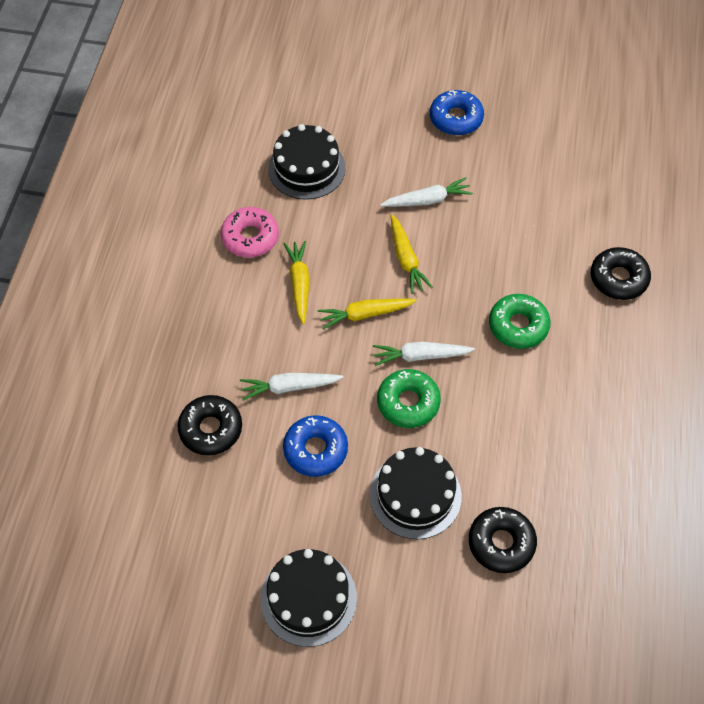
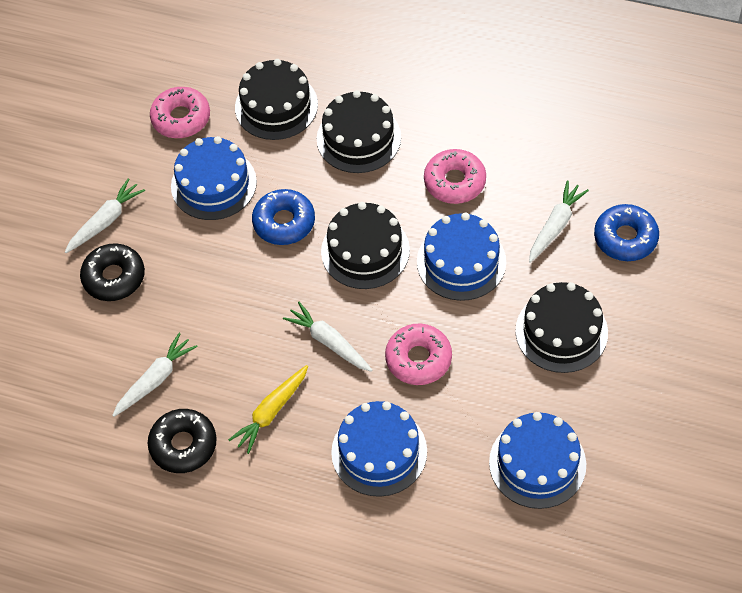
black cake: [261,549,357,647] [268,124,346,200] [370,447,462,539] = 3 -> [235,59,318,140] [317,90,401,173] [321,202,410,289] [515,282,608,373] = 4
black donut: [177,395,242,455] [469,507,537,573] [591,247,651,300] = 3 -> [80,243,145,301] [148,409,217,473] = 2
blue cake: none = 0 -> [171,136,257,220] [331,401,427,497] [417,213,506,301] [489,412,586,509] = 4
green donut: [377,369,441,428] [489,294,551,349] = 2 -> none = 0
pink donut: [221,207,279,258] = 1 -> [150,87,210,138] [385,324,452,385] [424,149,486,204] = 3
white carrot: [240,373,344,401] [373,342,475,366] [380,177,473,207] = 3 -> [65,178,145,253] [112,333,198,417] [283,302,372,372] [529,181,589,263] = 4
yellow carrot: [284,241,310,324] [318,299,417,330] [390,214,433,294] = 3 -> [228,365,308,454] = 1

